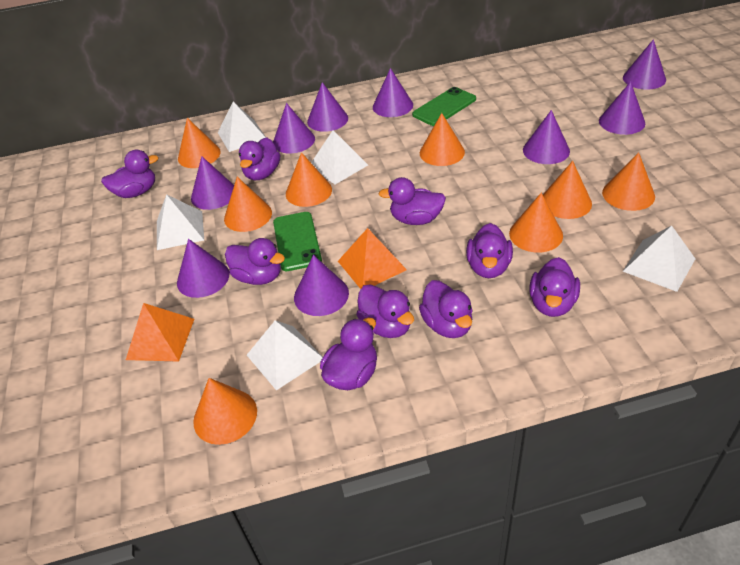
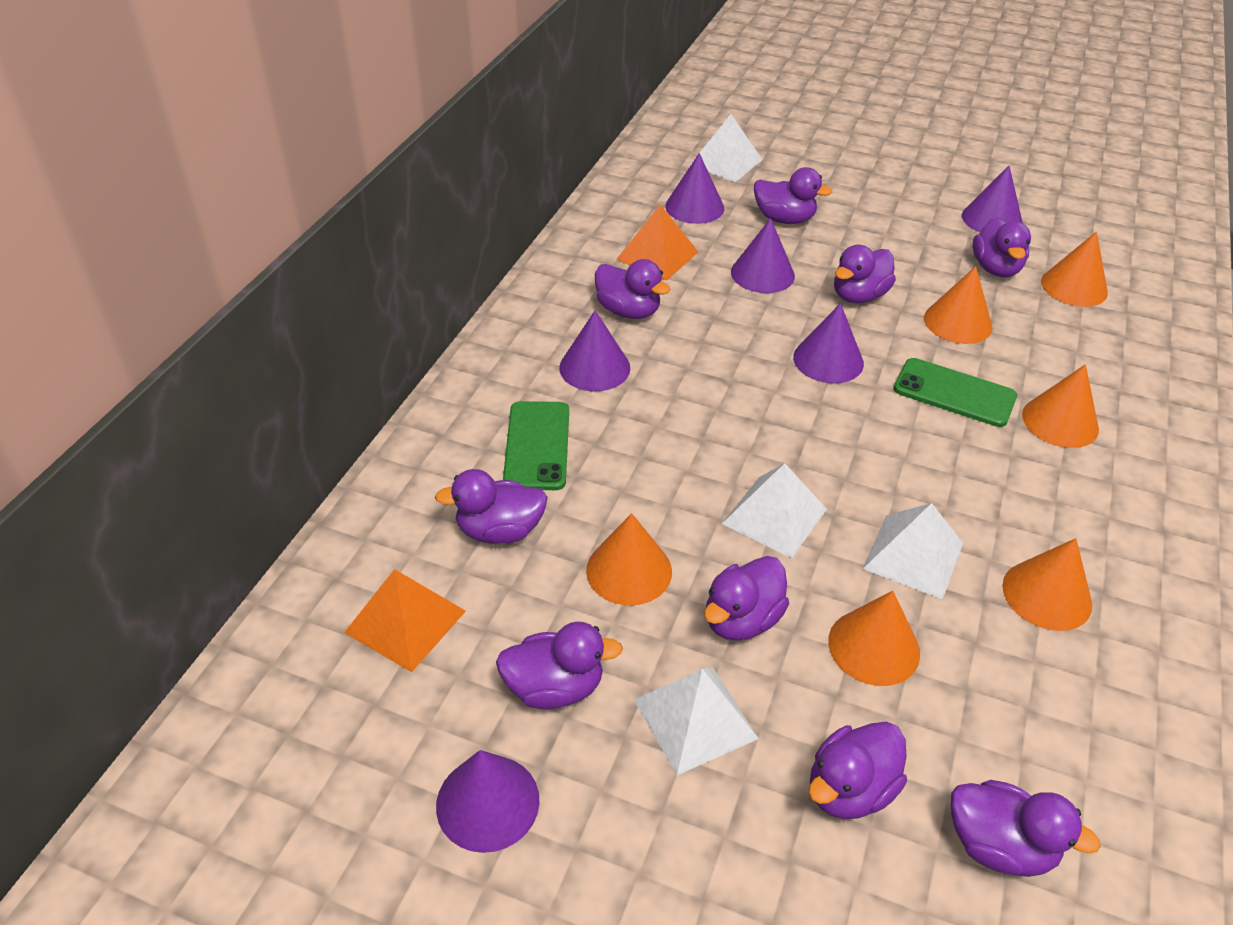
orange cone: [178,118,221,168] [193,378,257,445] [224,177,272,232] [286,152,332,207] [420,113,465,166] [509,193,563,252] [543,161,592,219] [602,152,655,211] = 8 -> [586,513,672,606] [828,591,920,686] [924,266,993,344] [1002,538,1092,631] [1022,364,1099,448] [1041,232,1108,307] = 6
purple cone: [177,239,230,298] [191,156,234,210] [273,103,315,153] [294,255,349,316] [307,82,348,132] [373,68,413,117] [523,110,570,164] [599,81,645,135] [623,39,666,90] = 9 -> [436,750,540,853] [559,310,630,391] [665,153,724,224] [731,218,795,293] [793,303,864,383] [962,166,1023,232] = 6
white pyramid: [157,194,204,250] [218,101,266,152] [247,320,323,390] [311,130,368,185] [623,225,695,292] = 5 -> [634,667,759,775] [689,114,762,182] [722,463,827,559] [863,503,963,600] = 4

